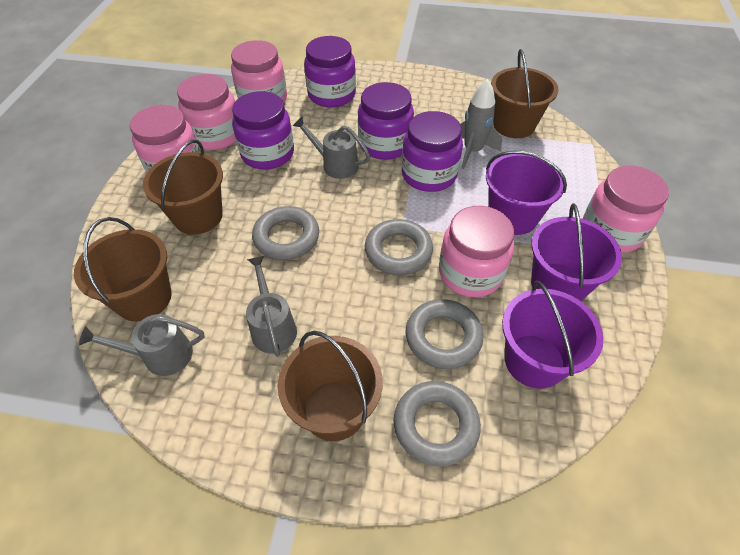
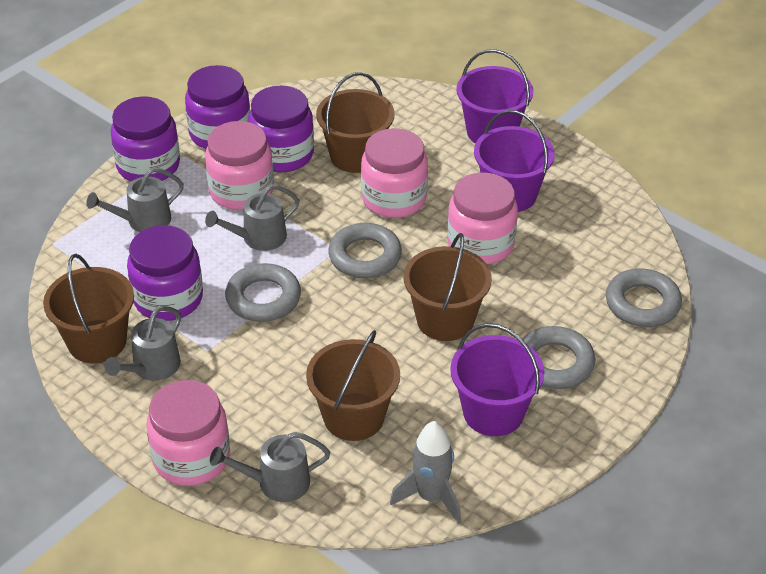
grey watering can: [79,314,204,376] [246,256,297,357] [293,116,370,179] = 3 -> [86,167,184,232] [104,306,181,381] [205,184,300,251] [210,432,330,502] = 4
pink jar: [130,105,200,173] [177,74,236,150] [231,40,287,103] [439,206,514,297] [583,166,669,253] = 5 -> [146,380,230,486] [205,121,274,210] [361,128,428,218] [447,173,518,264] = 4

